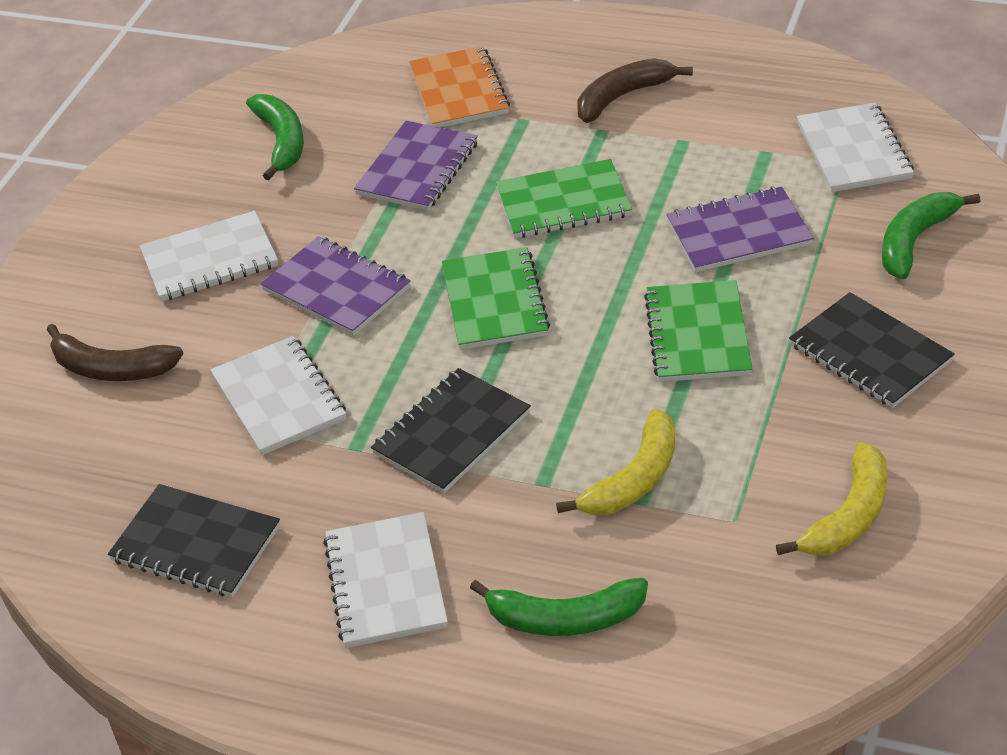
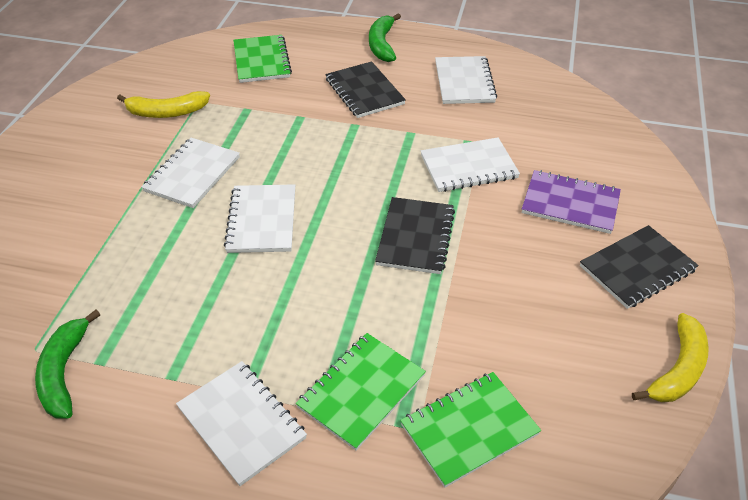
brown banana: [47,324,184,381] [578,58,693,123] = 2 -> none = 0
green banana: [246,94,304,180] [470,578,648,636] [882,192,980,279] = 3 -> [35,310,101,419] [369,13,401,62] = 2
orange notebook: [409,46,510,128] = 1 -> none = 0
purple notebook: [260,236,411,336] [354,121,478,211] [666,187,814,272] = 3 -> [522,170,621,234] = 1
white notebook: [140,211,278,301] [210,336,346,455] [323,512,448,648] [797,103,914,192] = 4 -> [142,138,240,208] [176,361,307,486] [224,184,295,253] [421,137,520,192] [435,56,497,104] = 5

